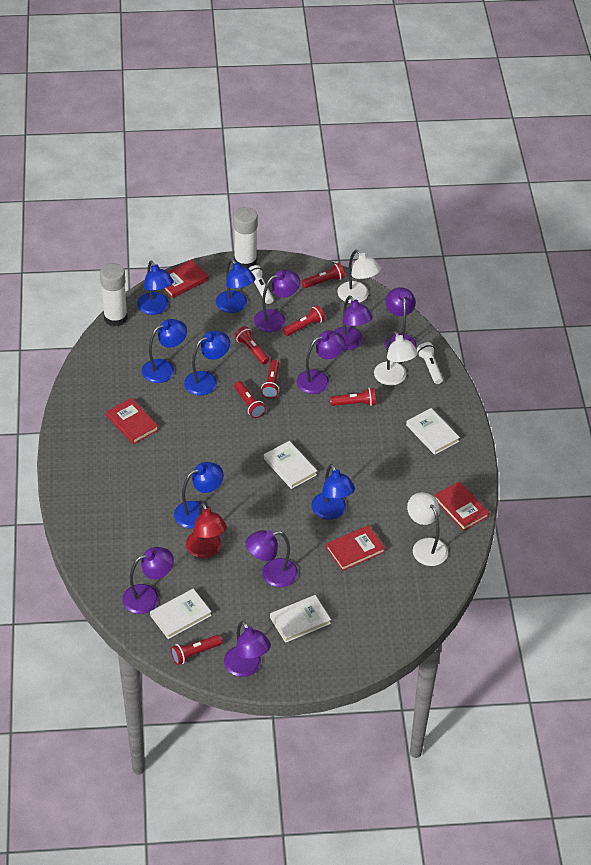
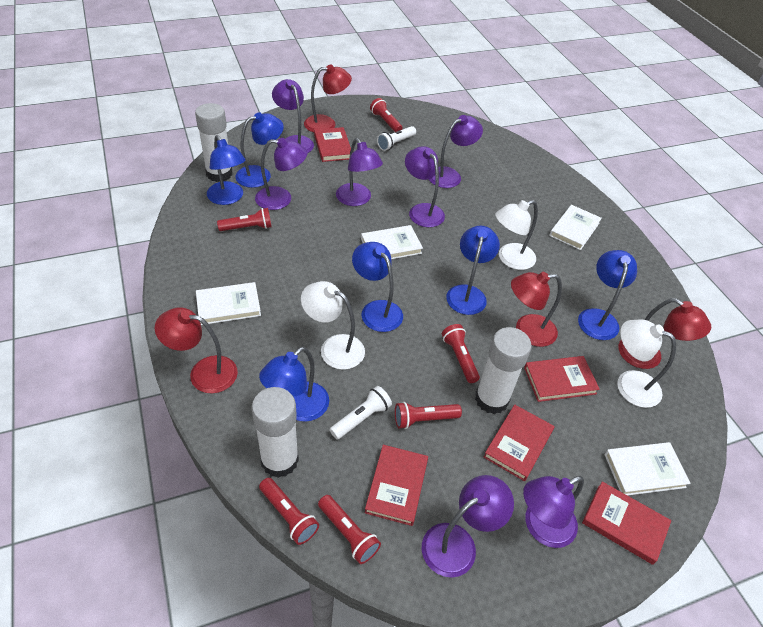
red book: [106,398,158,444] [164,260,208,298] [326,525,385,571] [434,481,489,531] = 4 -> [314,127,351,162] [365,445,428,526] [484,404,554,481] [524,356,600,402] [582,482,671,565] = 5
red flashlight: [171,635,222,665] [234,326,269,365] [234,381,266,418] [261,360,280,399] [283,305,325,336] [301,263,345,288] [330,388,376,406] = 7 -> [217,208,272,231] [259,478,319,545] [318,495,381,564] [370,98,402,132] [395,402,462,429] [442,324,480,383] = 6
red lamp: [186,502,227,558] = 1 -> [155,307,238,393] [304,64,352,132] [511,272,562,347] [619,298,711,369] = 4
white glue stick: [100,263,128,327] [234,207,258,268] = 2 -> [195,103,232,182] [251,387,299,478] [475,327,532,414] = 3

